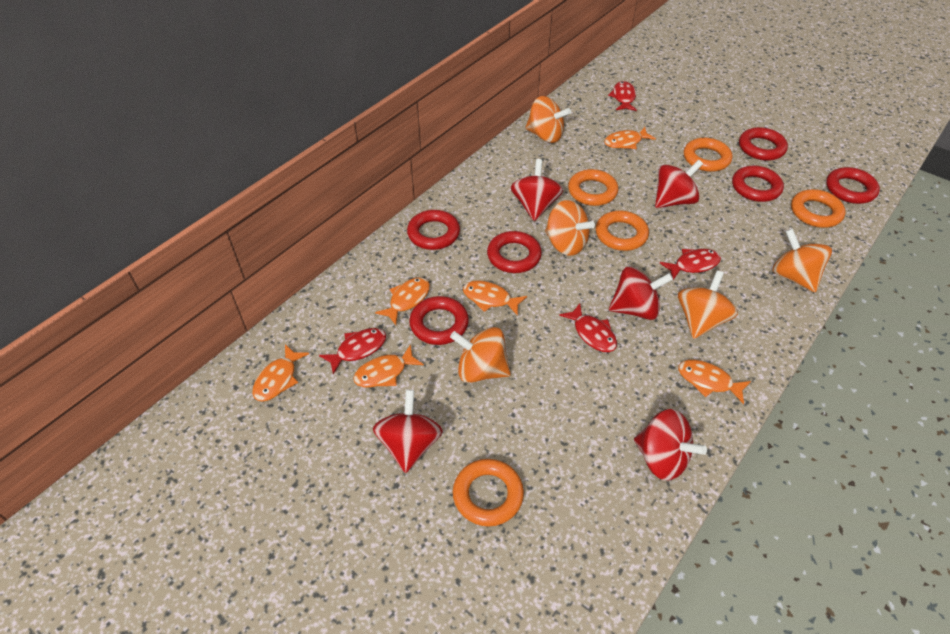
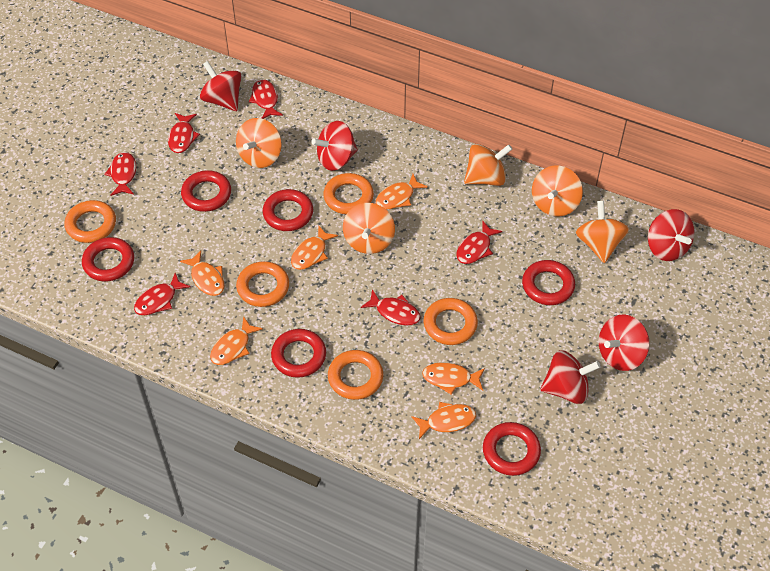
red fish: [319,328,386,375] [559,303,617,352] [608,81,637,111] [660,249,721,280] = 4 -> [104,152,136,196] [134,273,191,315] [168,113,200,153] [249,79,283,119] [361,289,420,326] [456,220,502,264] = 6

